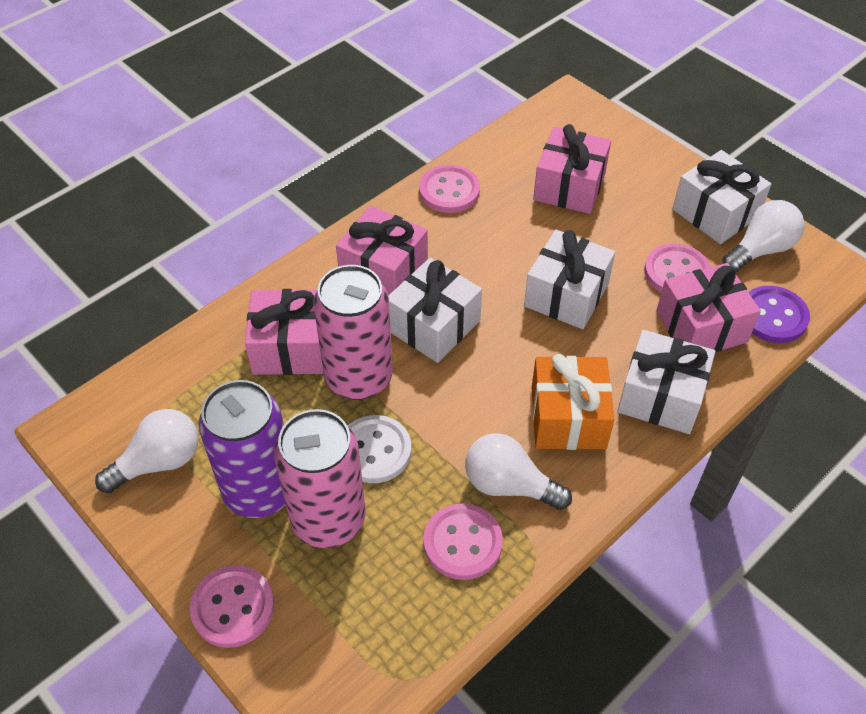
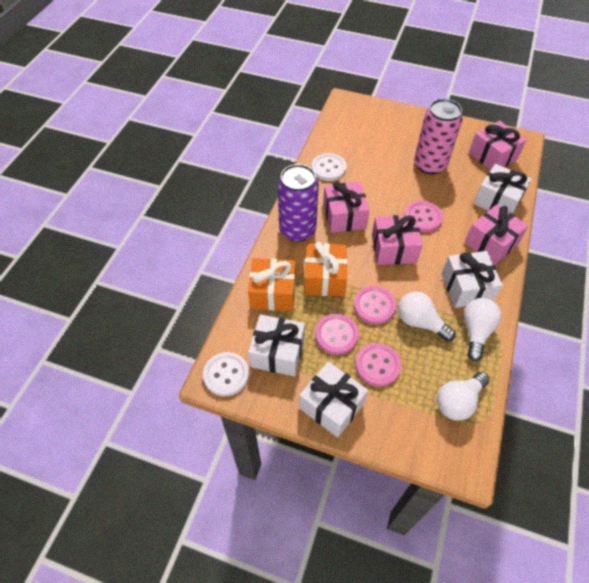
orange gift: [532,354,615,450] = 1 -> [248,258,296,311] [304,242,347,296] = 2
pink can: [274,409,366,548] [313,265,393,400] = 2 -> [414,99,463,175] = 1
purple button: [748,286,810,343] = 1 -> none = 0
white button: [347,415,412,483] = 1 -> [203,352,249,396] [311,153,347,181] = 2

